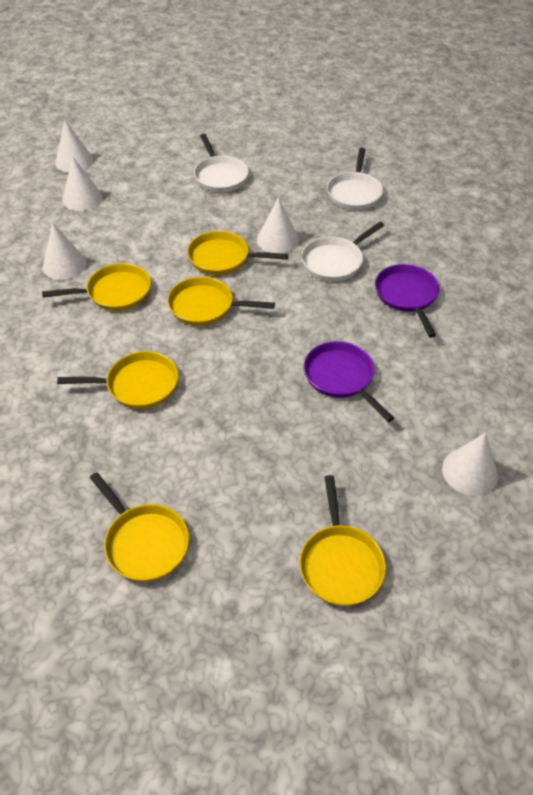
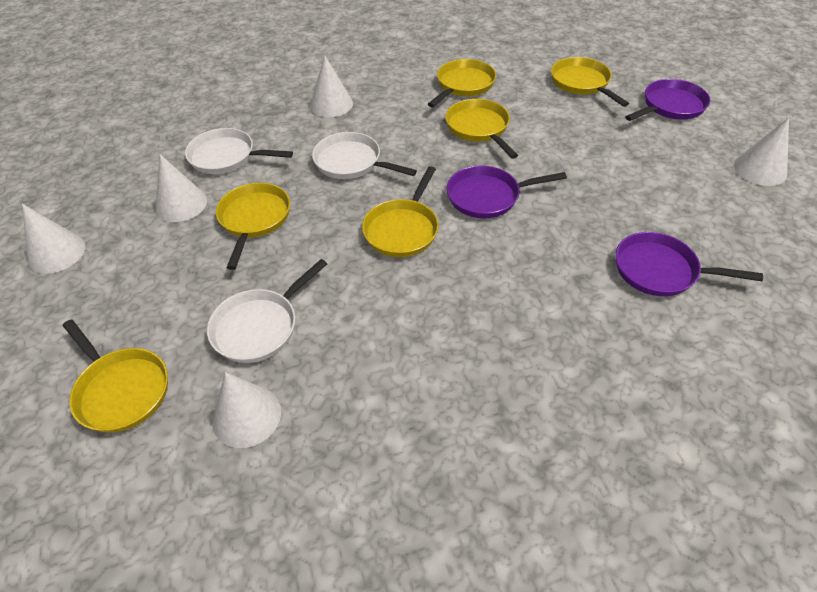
purple pan: [304,341,394,422] [375,264,439,337] = 2 -> [447,166,567,218] [615,232,763,296] [625,79,710,121] = 3

